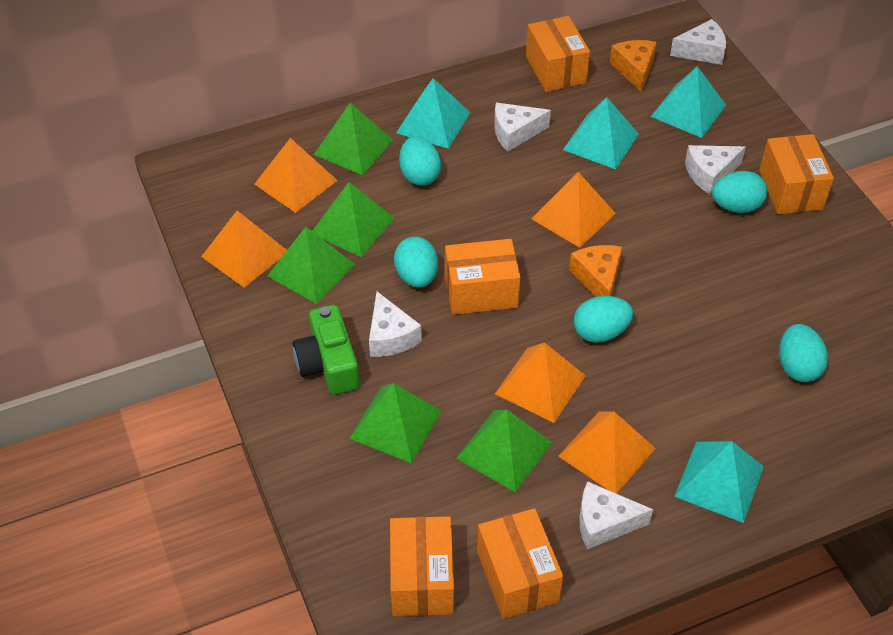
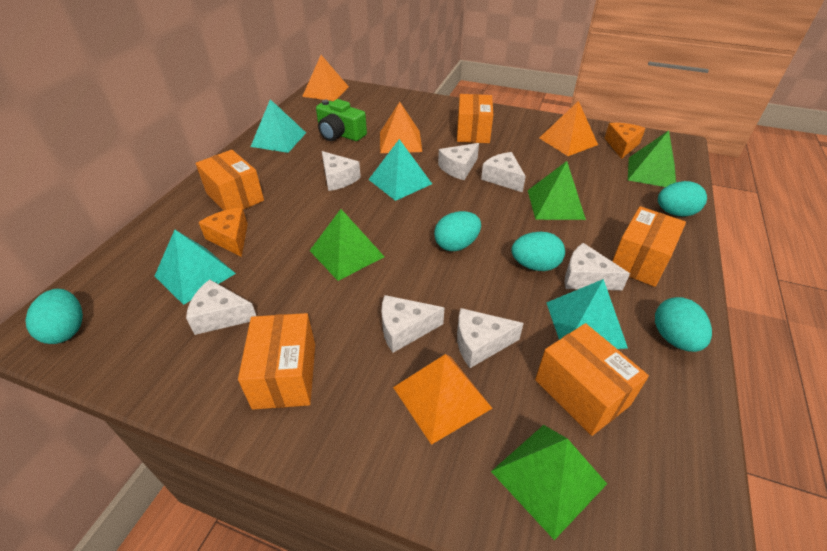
green pyramid: [268,227,355,304] [313,182,395,257] [314,103,393,175] [350,383,441,463] [456,410,552,492] = 5 -> [310,209,384,281] [491,425,607,540] [528,161,586,220] [628,130,676,187] = 4
orange pyramid: [201,211,287,288] [254,138,338,213] [495,343,586,423] [531,172,616,248] [558,412,656,494] = 5 -> [302,55,349,101] [380,102,422,153] [393,354,492,445] [539,101,598,156] = 4
white cheese: [369,292,422,357] [494,103,551,151] [579,481,653,549] [670,19,726,65] [685,145,746,194] = 5 -> [186,279,256,335] [322,151,361,191] [381,295,445,353] [438,143,479,180] [457,308,524,368] [481,152,526,192] [564,243,630,290] = 7

